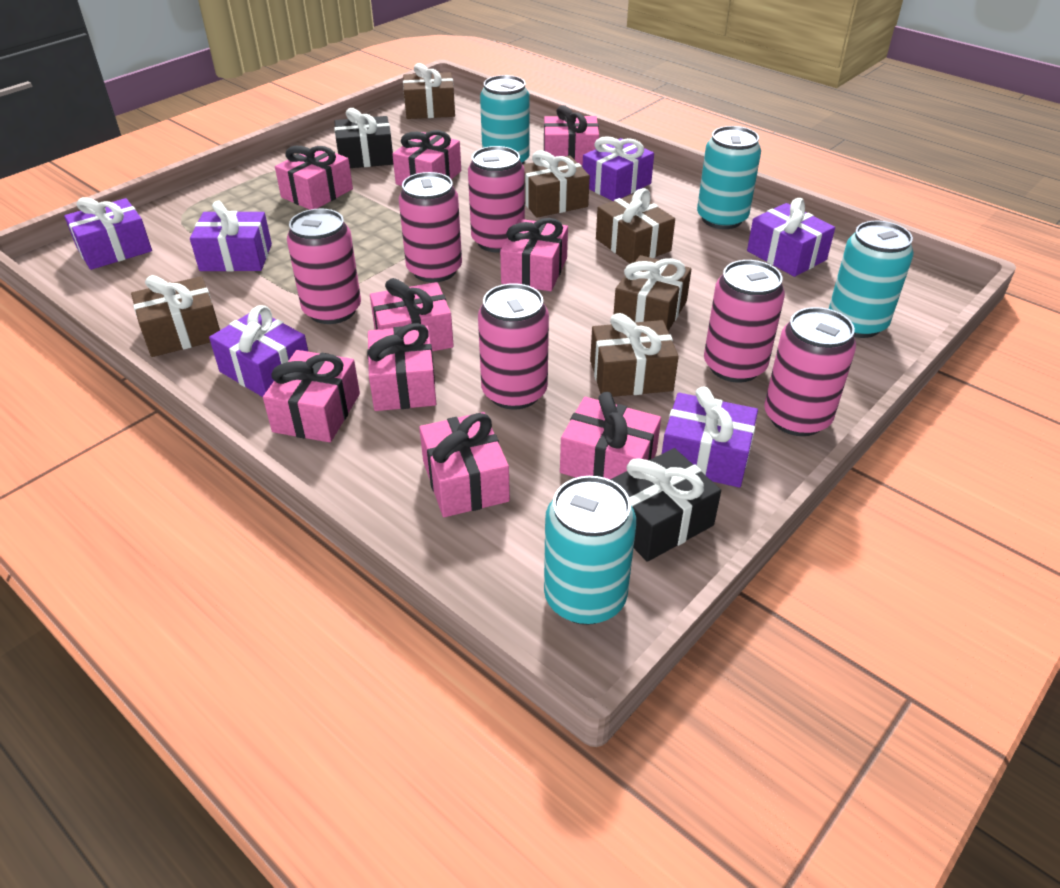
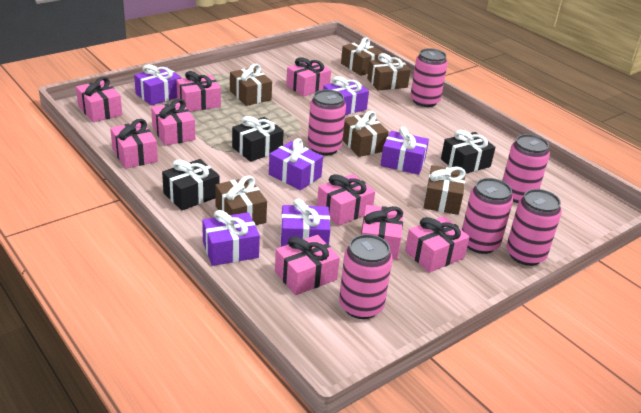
black gift: [334,108,393,168] [610,448,721,562] = 2 -> [162,159,219,210] [232,116,284,162] [441,130,495,173] = 3
turquoise can: [480,75,530,164] [544,476,636,625] [697,126,761,229] [829,221,914,338] = 4 -> none = 0

